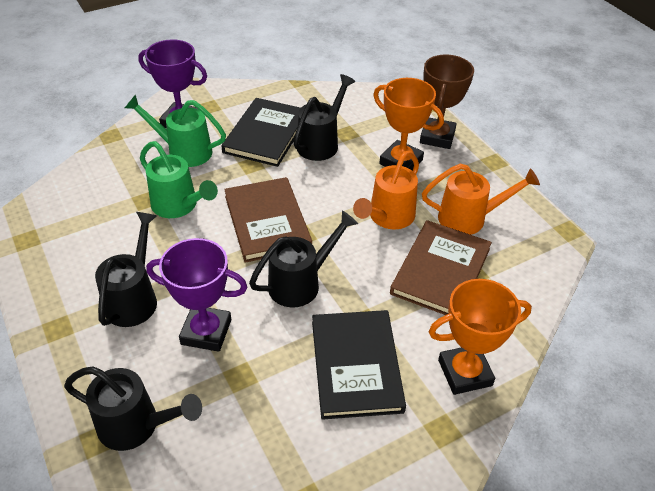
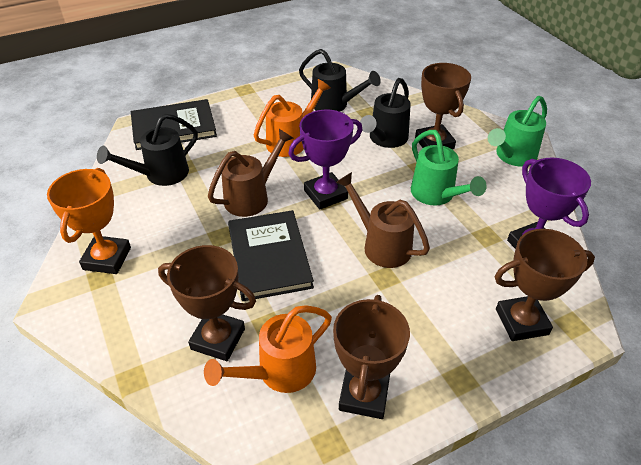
black watering can: [64,366,202,451] [95,212,157,327] [249,210,358,308] [293,74,356,161] = 4 -> [97,114,198,186] [299,49,381,112] [360,78,411,148] = 3
brown book: [224,177,312,263] [390,220,492,315] = 2 -> none = 0
brown trophy: [420,55,474,149] = 1 -> [158,245,256,361] [333,295,410,419] [415,63,471,150] [495,229,595,341] = 4
brown watering can: none = 0 -> [208,129,294,217] [335,172,430,268] = 2
orange trophy: [373,78,444,171] [429,279,532,395] = 2 -> [47,168,131,274] = 1

